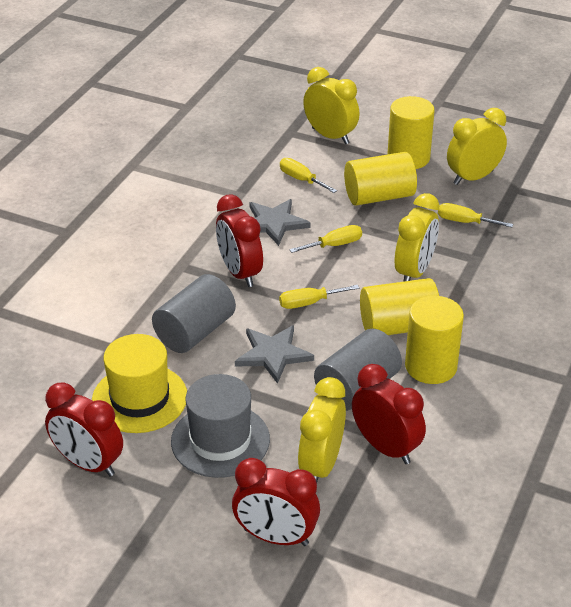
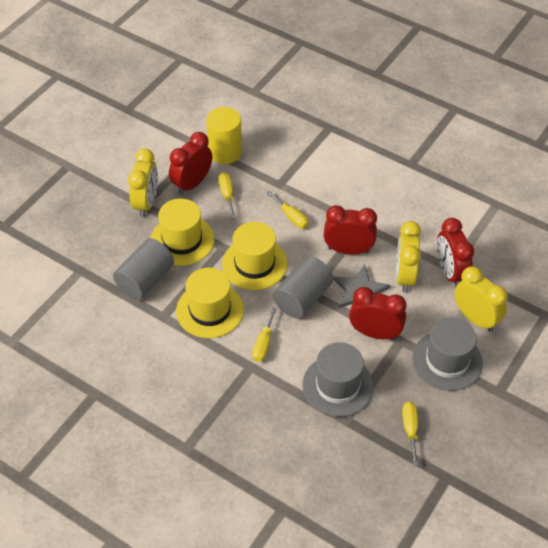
grey hat: [171,374,270,478] = 1 -> [302,342,374,417] [412,318,483,391] = 2
grey star: [235,325,314,384] [249,199,310,246] = 2 -> [333,265,390,308] = 1
yellow clock: [298,377,346,483] [303,67,359,144] [395,193,439,282] [447,108,507,185] = 4 -> [128,149,158,217] [396,221,421,292] [454,266,508,332] = 3
yellow cylinder: [344,152,417,206] [360,278,439,335] [387,96,435,169] [405,296,464,384] = 4 -> [206,107,242,164] = 1
yellow hat: [92,334,187,433] = 1 -> [151,198,215,266] [176,268,244,338] [222,222,287,290] = 3

